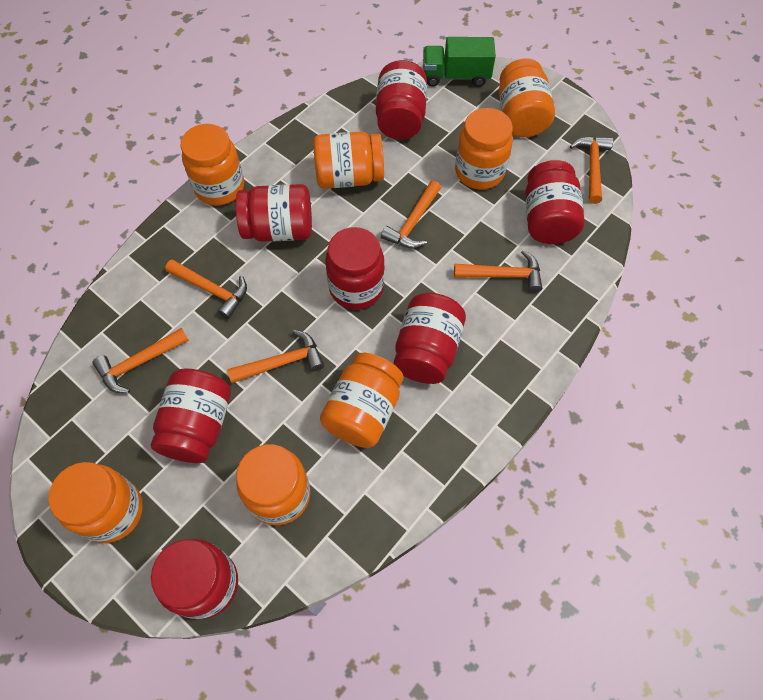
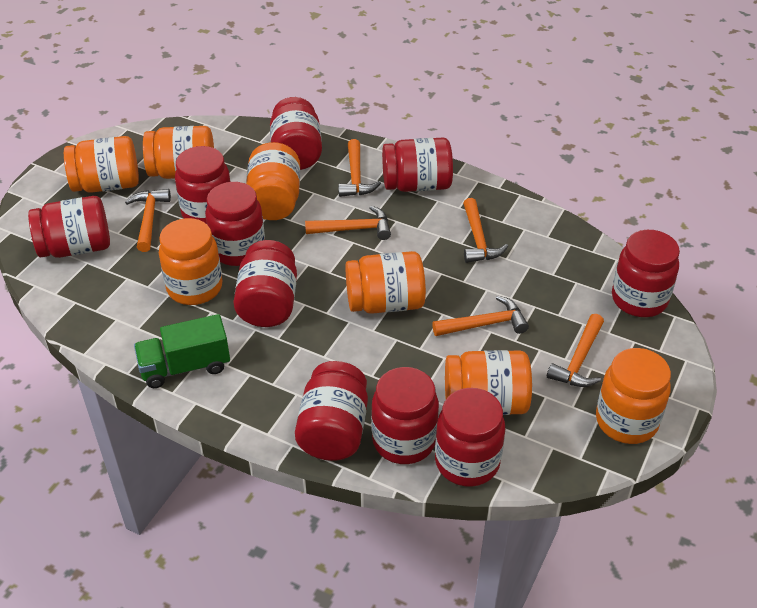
red jar: [151,369,231,463] [151,539,238,620] [236,184,312,242] [325,227,385,310] [376,60,427,140] [394,293,466,384] [525,160,585,244] = 7 -> [28,196,110,258] [175,146,231,224] [205,182,265,266] [234,240,297,327] [270,97,322,170] [295,361,368,461] [371,367,439,464] [382,137,453,192] [435,388,505,487] [612,230,680,317] = 10

